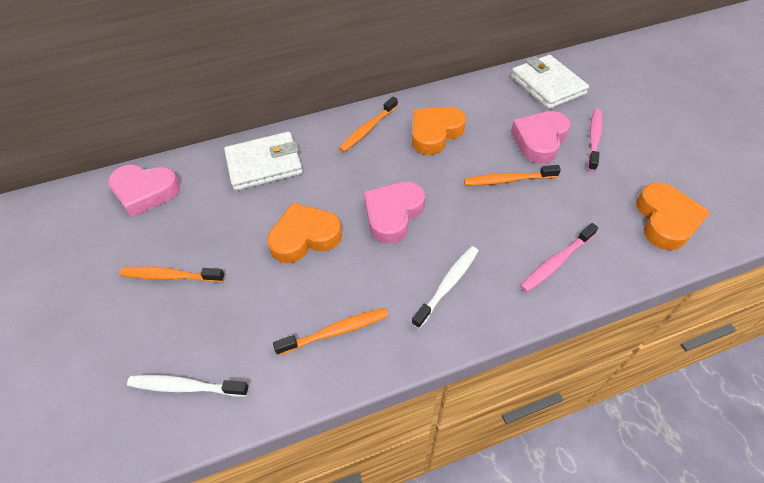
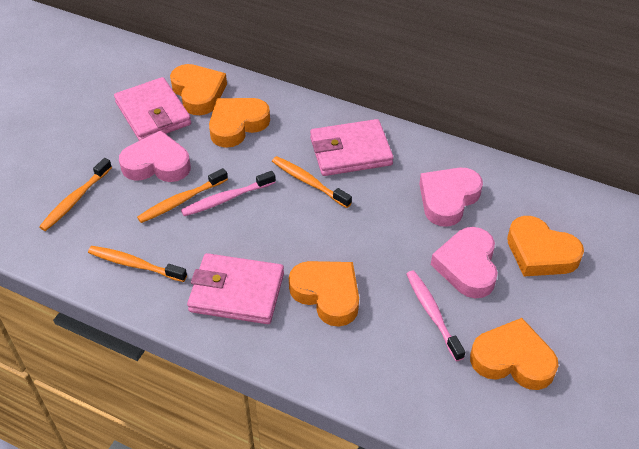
orange heart: [267,203,342,263] [412,107,466,155] [636,183,710,250] = 3 -> [170,64,227,115] [209,98,270,148] [289,261,359,327] [470,318,558,390] [507,216,584,276] = 5
pink wallet: none = 0 -> [114,77,191,141] [187,253,284,324] [310,119,393,176] = 3
white toothbrush: [127,375,249,397] [412,246,479,329] = 2 -> none = 0
white wallet: [224,132,303,191] [511,55,589,109] = 2 -> none = 0

